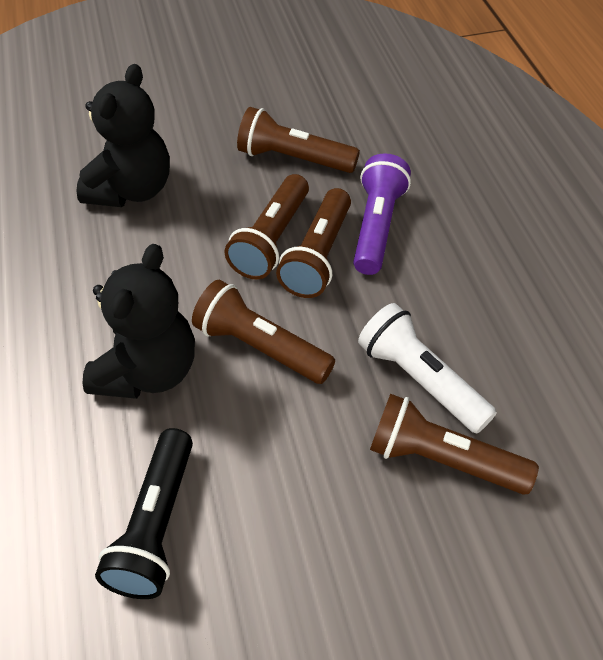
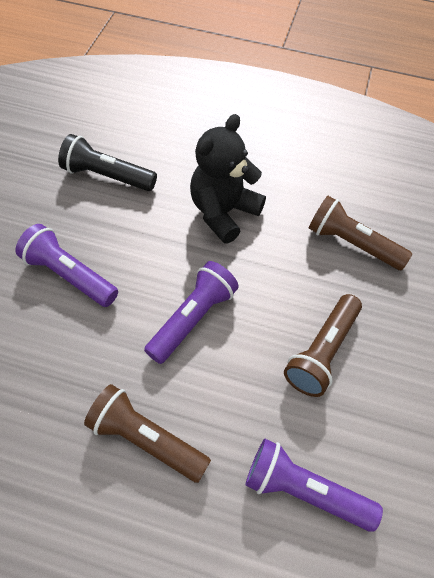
black teddy bear: [77,64,170,207] [83,244,195,399] = 2 -> [190,114,266,244] = 1
brown flashlight: [192,280,335,384] [224,174,309,279] [237,107,360,173] [276,188,351,298] [370,394,539,495] = 5 -> [84,384,211,483] [284,294,362,397] [309,196,412,270] = 3
purple flashlight: [353,153,411,275] = 1 -> [15,224,118,307] [144,261,239,364] [245,439,383,532] = 3
white flashlight: [358,303,497,434] = 1 -> none = 0

